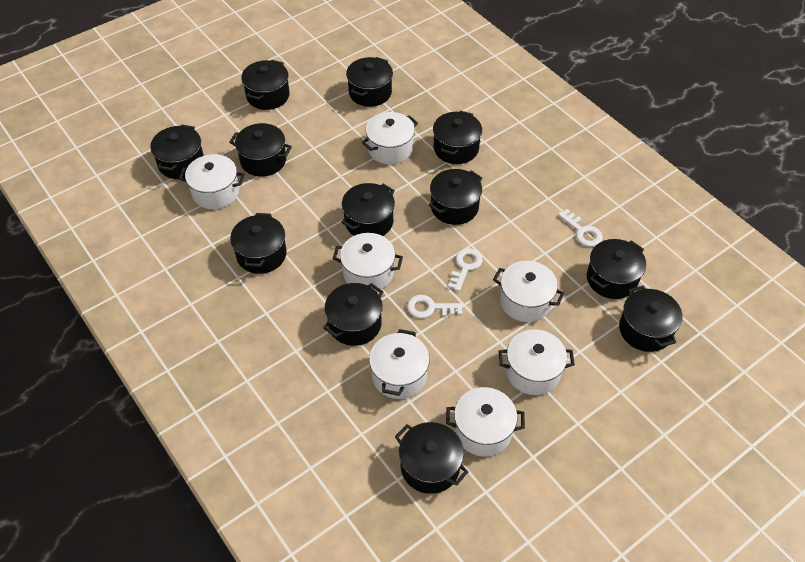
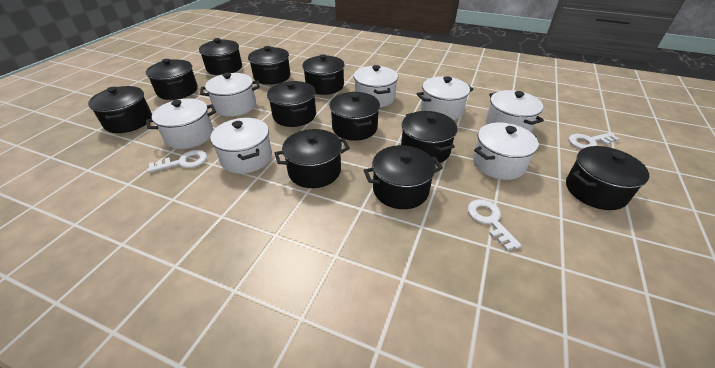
black pot: [150,124,204,179] [229,123,292,177] [230,213,287,274] [241,60,290,110] [323,283,384,346] [341,183,395,236] [346,57,393,107] [395,422,468,494] [429,169,482,225] [433,111,482,164] [587,239,646,299] [619,286,682,352] = 12 -> [88,86,152,133] [146,59,198,100] [199,38,242,75] [248,46,290,85] [267,81,316,127] [275,129,350,188] [302,54,345,95] [329,92,380,141] [363,145,443,209] [401,111,457,164] [566,146,649,210] = 11

